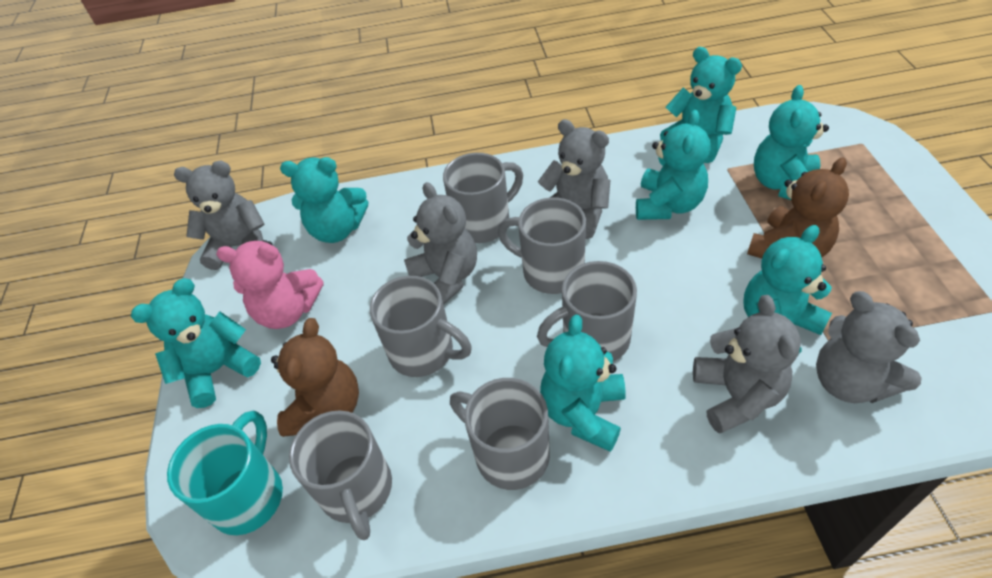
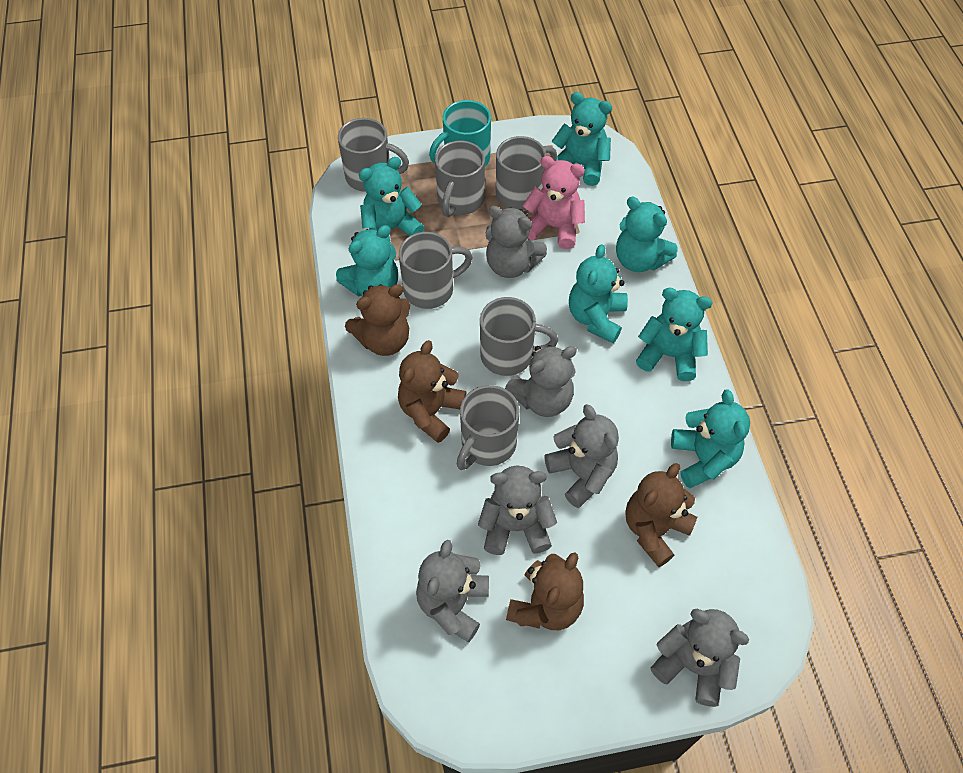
brown teddy bear: [271,318,359,437] [747,157,849,259] = 2 -> [345,284,410,356] [398,340,466,443] [506,552,584,630] [626,463,697,567] = 4
grey teddy bear: [174,161,264,270] [404,182,477,304] [538,119,610,239] [693,295,801,434] [816,291,922,403] = 5 -> [416,540,489,642] [478,466,557,555] [485,206,547,278] [505,345,577,417] [544,404,619,508] [651,609,749,707] = 6

